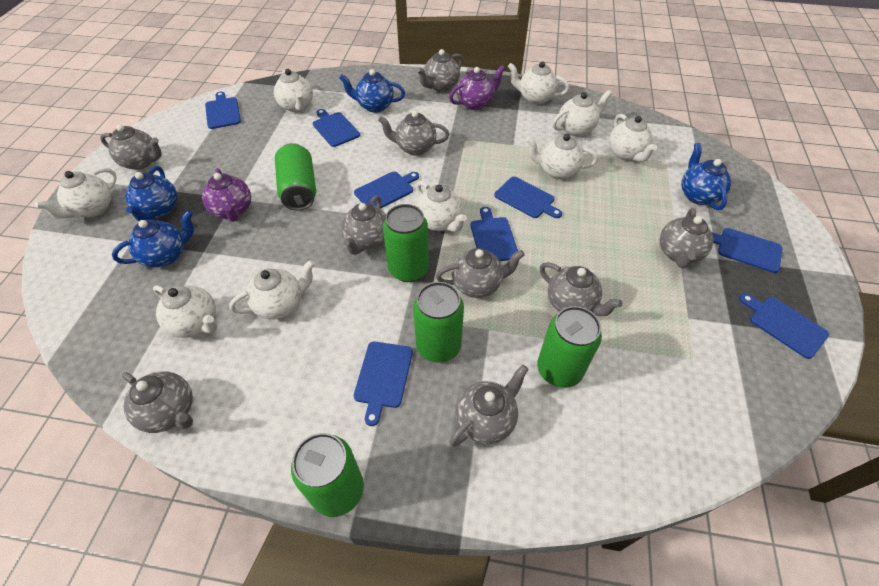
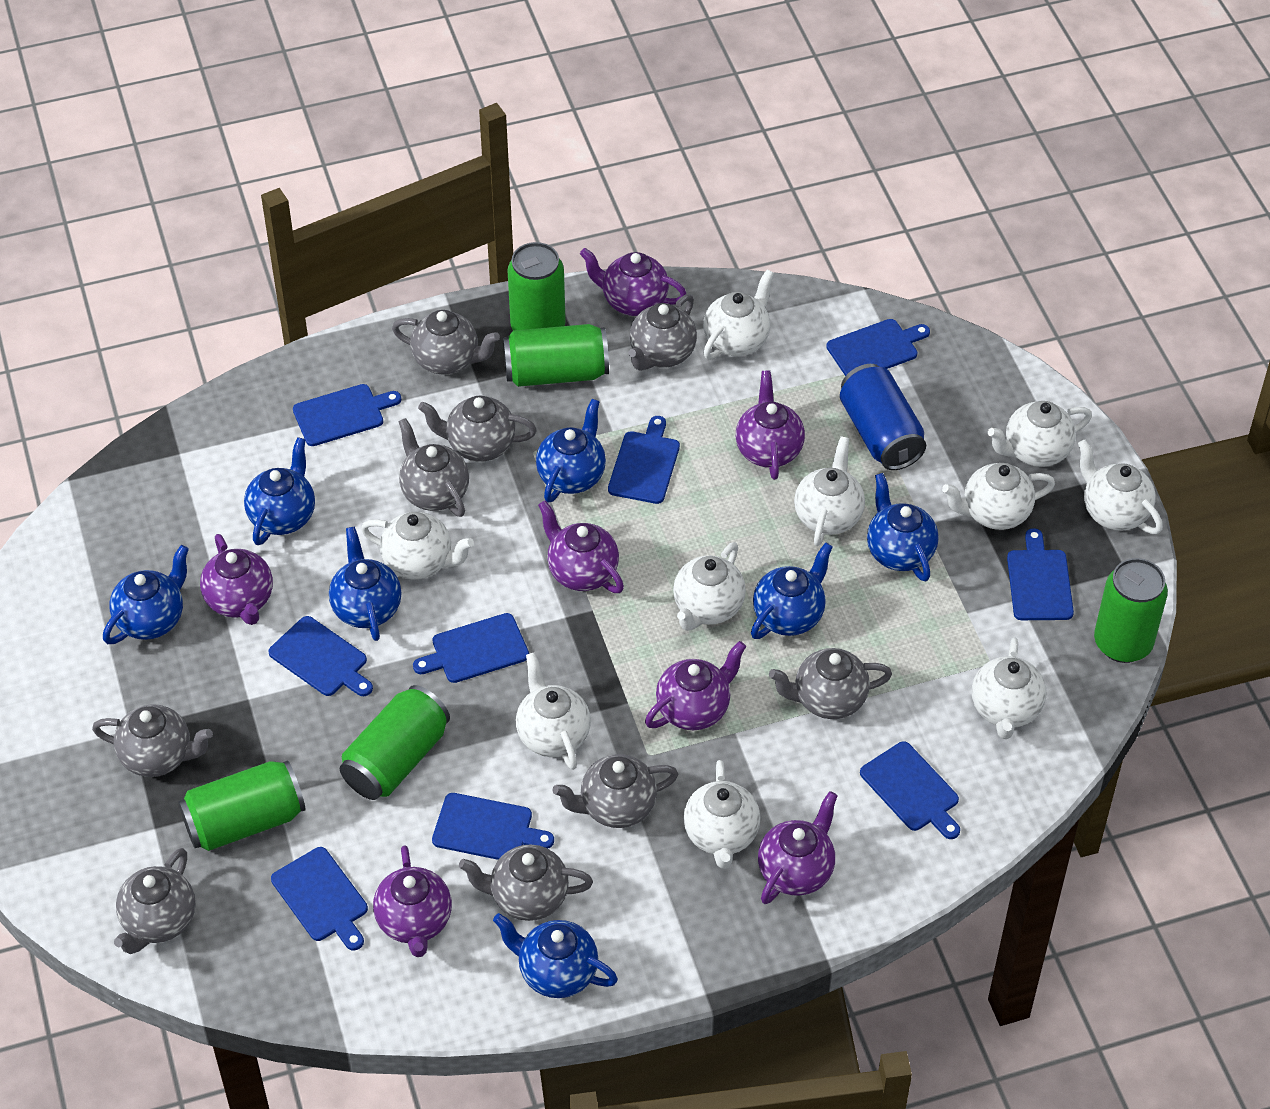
blue can: none = 0 -> [840,364,926,470] = 1
blue cutting board: [205,92,241,129] [313,109,360,147] [354,171,419,208] [354,341,413,426] [470,207,518,261] [494,177,562,218] [712,228,782,273] [739,293,829,359] = 8 -> [268,616,373,696] [271,847,368,950] [293,384,401,446] [413,613,529,683] [432,793,554,860] [608,416,680,504] [826,319,930,376] [860,741,960,839] [1007,528,1074,620] = 9
blue teapot: [112,210,194,267] [126,166,177,221] [339,69,405,113] [681,143,731,210] = 4 -> [103,545,189,644] [244,437,315,545] [329,527,401,641] [493,913,618,998] [536,399,606,503] [751,542,833,639] [867,473,939,582] = 7
purple teapot: [202,168,251,222] [449,65,505,110] = 2 -> [200,534,273,625] [373,845,452,957] [538,501,624,593] [580,248,686,316] [645,641,746,730] [736,370,805,480] [758,791,838,904] = 7
white teapot: [34,168,117,219] [153,285,217,338] [229,260,315,320] [274,69,313,112] [416,181,467,232] [508,61,569,105] [526,134,598,179] [552,90,612,136] [609,114,657,162] = 9 -> [361,512,474,580] [516,653,591,770] [673,542,746,631] [684,760,760,869] [703,269,774,360] [794,436,865,546] [942,463,1055,530] [972,637,1046,739] [988,401,1092,467] [1078,440,1163,534] = 10

